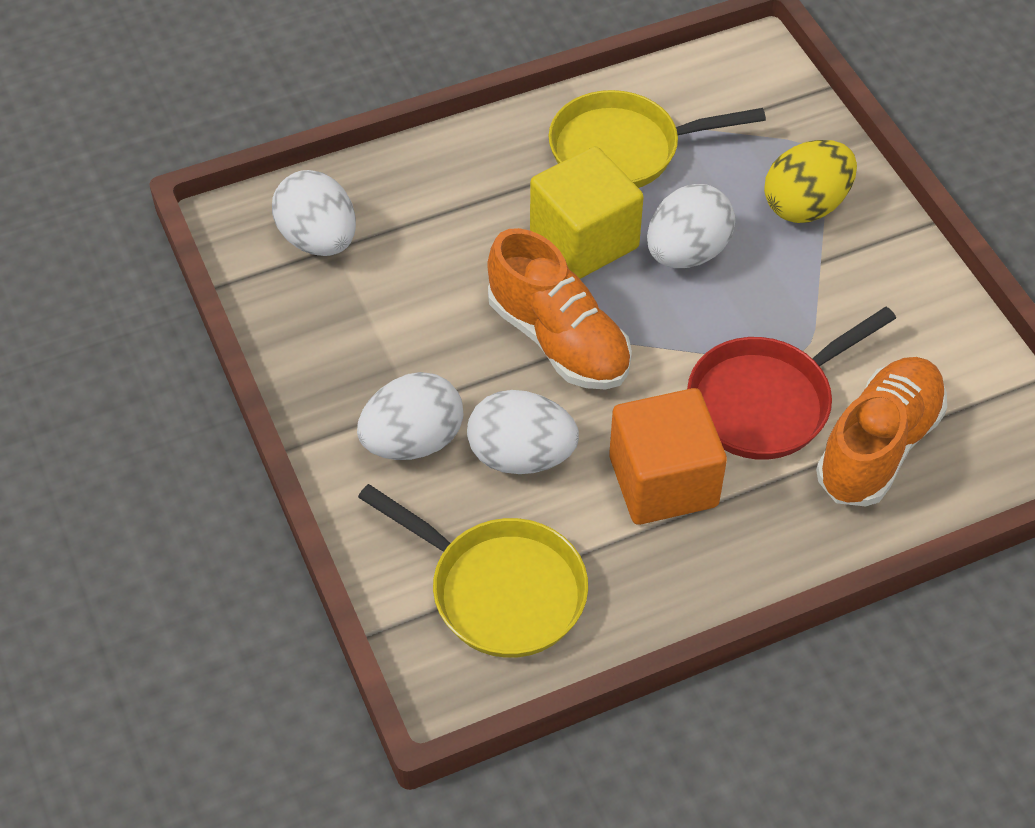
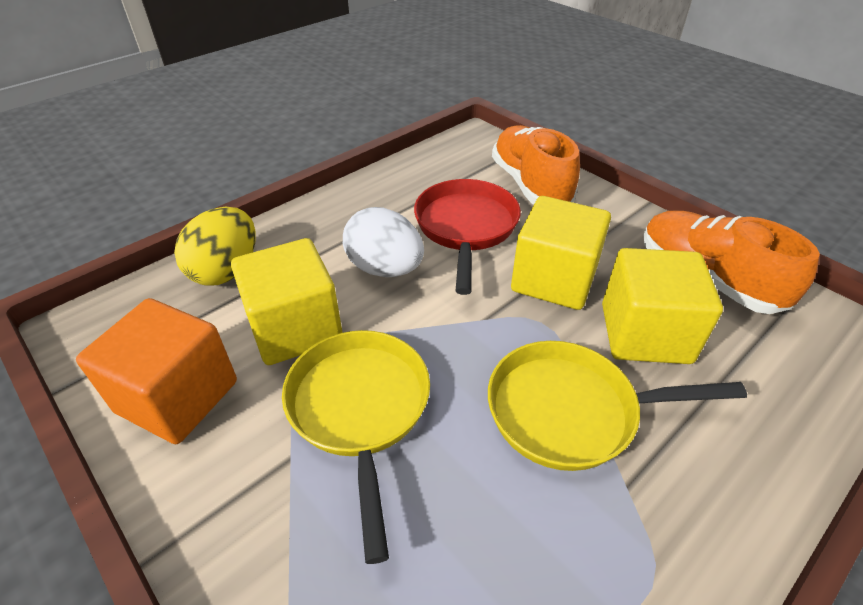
white egg: [272,170,356,256] [357,372,463,460] [467,390,579,474] [647,184,735,268] = 4 -> [343,207,424,277] = 1
yellow cube: [530,146,644,279] = 1 -> [231,238,343,365] [511,196,611,310] [602,248,723,364] = 3

